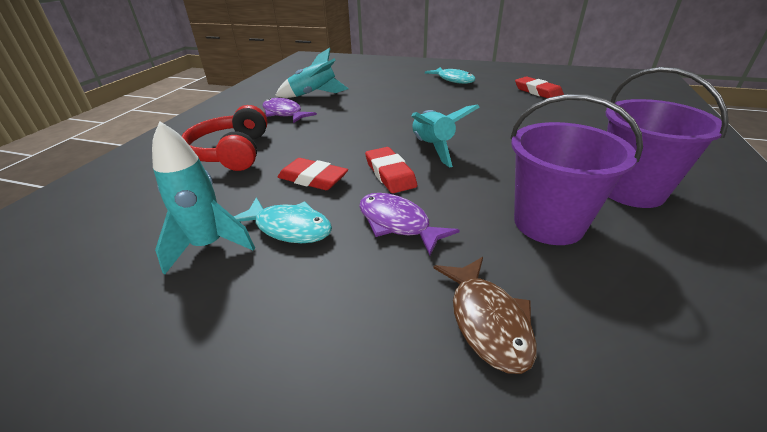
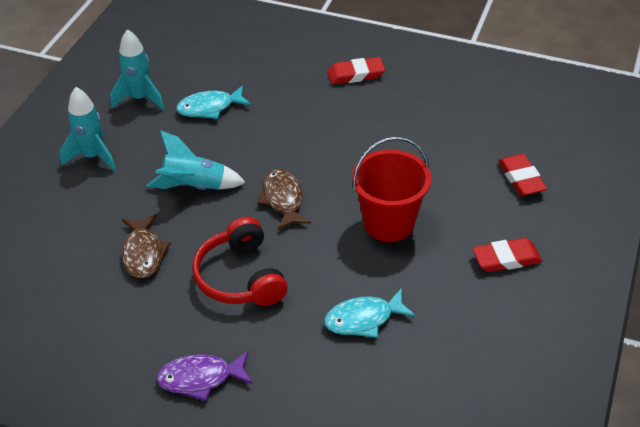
brown fish: [434,257,537,374] = 1 -> [122,214,171,278] [258,169,311,230] = 2
purple bucket: [510,94,643,245] [606,67,729,208] = 2 -> none = 0
purple fish: [263,98,317,123] [359,193,460,255] = 2 -> [156,351,253,401] = 1
red bucket: none = 0 -> [352,136,432,242] = 1

